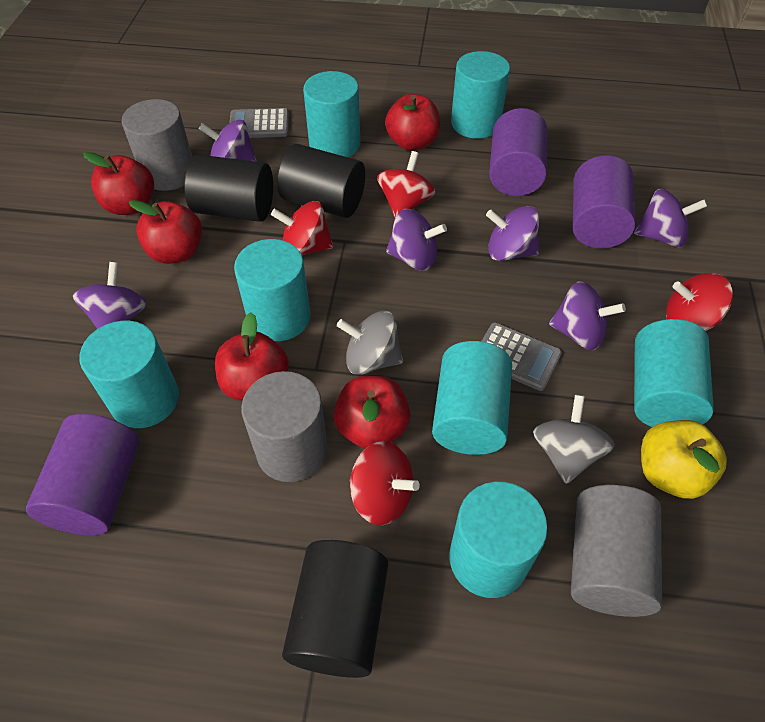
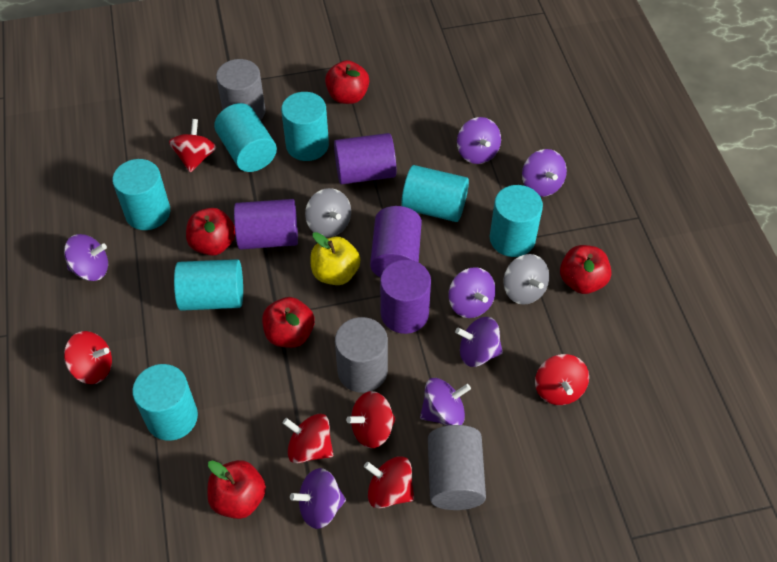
black cylinder: [184,155,273,222] [277,144,365,218] [282,540,388,678] = 3 -> none = 0
grey calculator: [229,108,289,138] [481,322,562,391] = 2 -> none = 0
purple cylinder: [26,414,139,535] [489,108,547,196] [573,155,636,248] = 3 -> [234,199,298,250] [334,133,396,184] [370,206,422,277] [380,260,431,334] = 4
purple spinning top: [73,262,147,329] [199,119,257,162] [386,209,447,271] [486,206,539,261] [549,281,626,350] [634,189,707,247] = 6 -> [64,234,108,281] [290,468,346,529] [420,378,471,426] [448,267,496,318] [455,317,503,367] [457,117,501,164] [522,149,567,197] = 7
red spinning top: [271,201,333,256] [350,441,420,525] [377,151,435,218] [666,273,733,331] = 4 -> [64,331,112,384] [169,119,217,173] [282,414,333,463] [346,391,396,448] [364,456,414,509] [535,354,589,405] = 6

